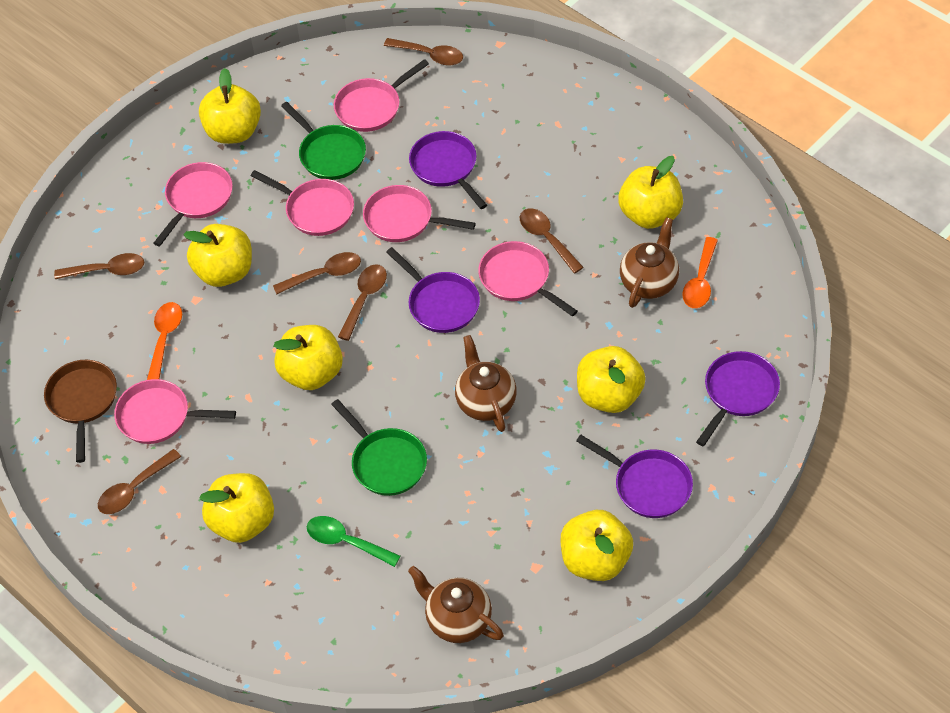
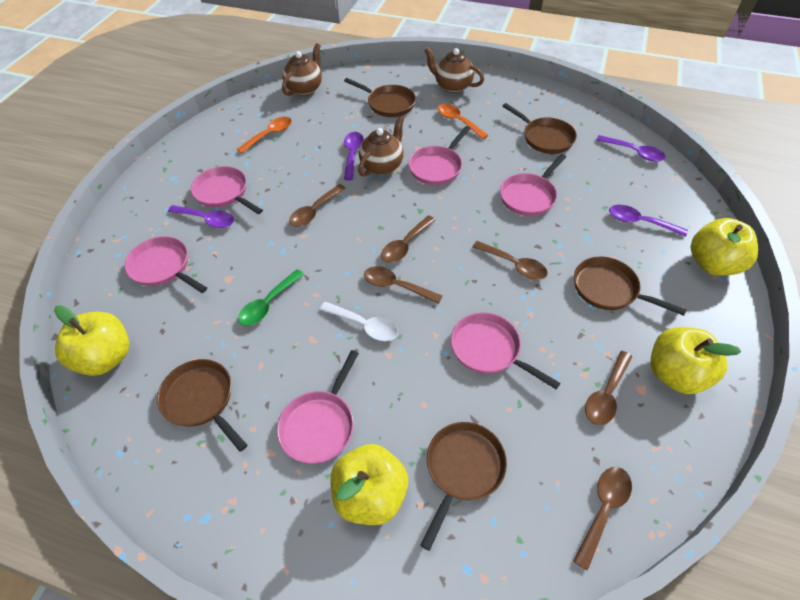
brown pan: [44,360,117,463] = 1 -> [157,359,247,452] [344,78,416,117] [420,422,507,551] [503,103,577,154] [574,257,687,316] = 5
green pan: [281,102,366,180] [331,399,427,496] = 2 -> none = 0
purple pan: [386,247,480,333] [409,131,487,209] [576,435,693,518] [696,351,780,446] = 4 -> none = 0
purple spoon: none = 0 -> [168,205,234,228] [344,132,364,180] [596,135,666,162] [609,205,688,237] = 4
white spoon: none = 0 -> [320,302,398,341] = 1
yellow apple: [183,224,252,287] [199,68,261,144] [199,473,274,543] [273,325,343,390] [560,510,633,581] [577,346,646,413] [618,156,683,229] = 7 -> [54,305,129,376] [330,444,408,525] [650,327,741,394] [691,218,758,275] = 4

